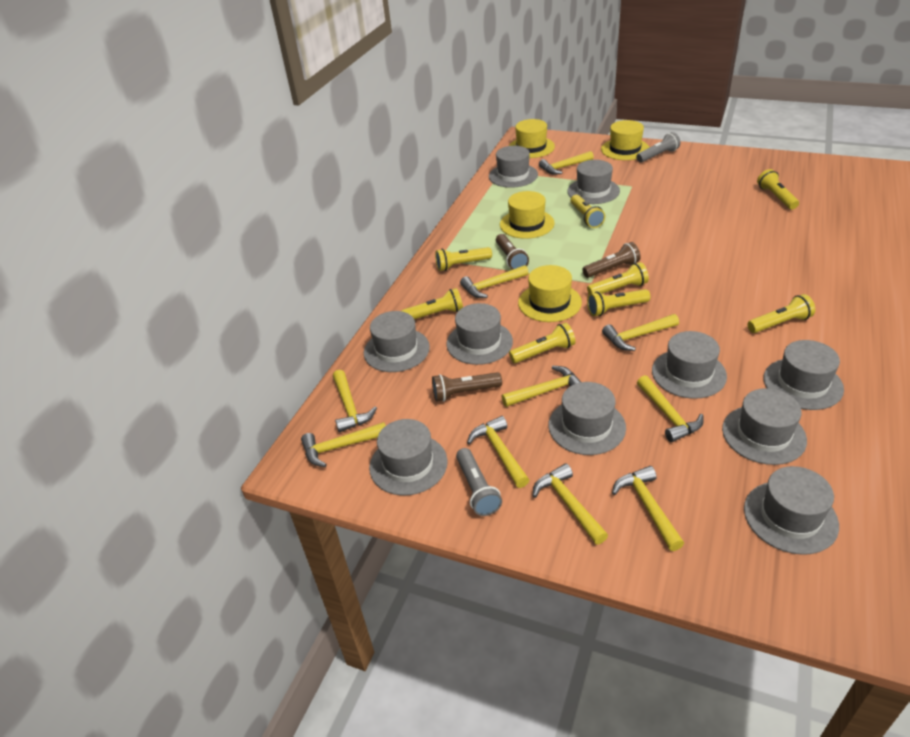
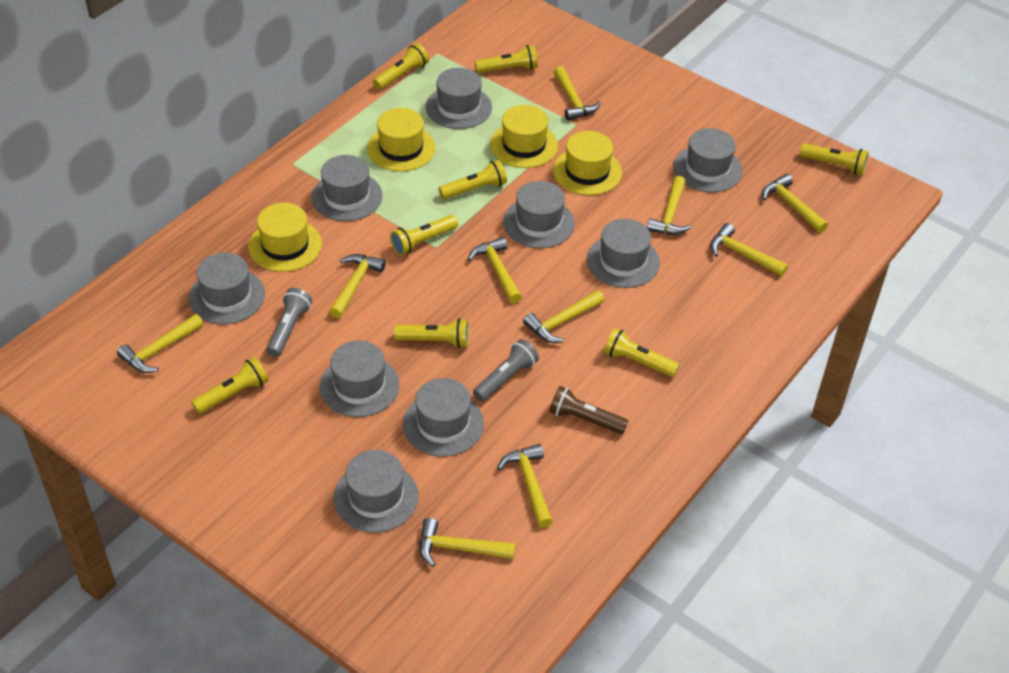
brown flashlight: [432,372,502,402] [496,234,529,270] [582,242,641,278] = 3 -> [549,386,628,434] = 1
grey hat: [364,311,430,372] [369,419,448,496] [446,303,513,365] [489,146,538,188] [548,382,626,455] [567,160,620,204] [652,331,727,399] [722,388,807,465] [744,466,839,555] [763,340,844,410] = 10 -> [188,253,265,324] [311,155,382,221] [320,341,399,417] [333,450,419,533] [403,378,484,457] [426,68,492,129] [503,181,575,248] [587,219,660,288] [674,128,742,192] = 9

